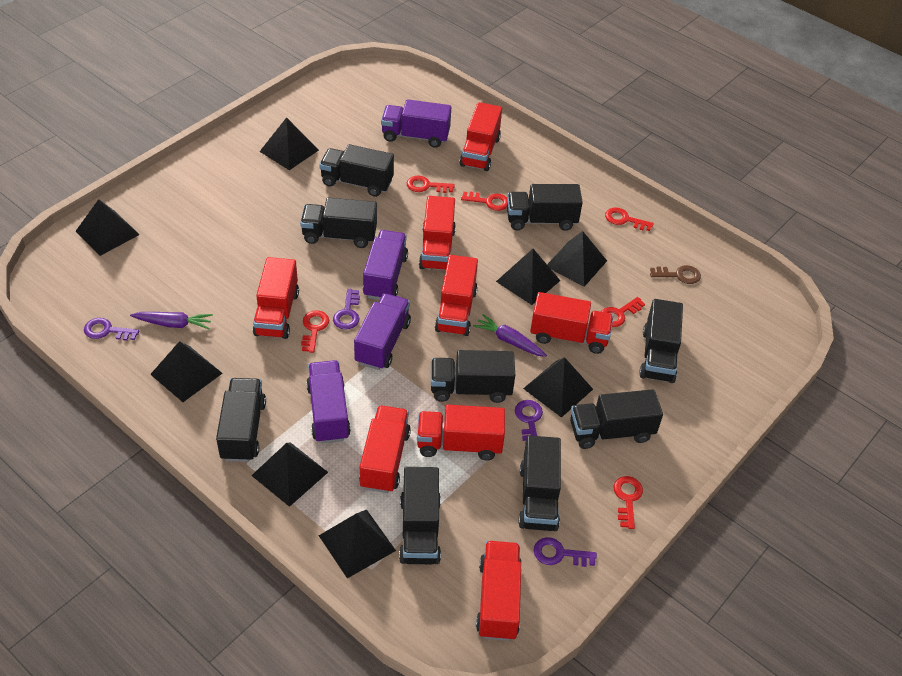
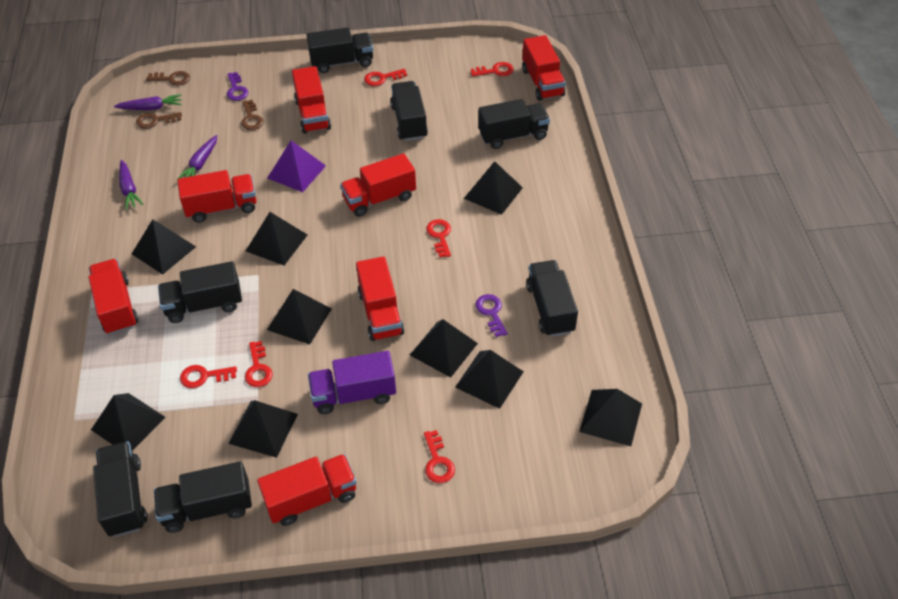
black pyramid: [75,199,140,256] [150,341,223,402] [251,442,328,507] [259,117,319,170] [319,510,396,578] [496,249,560,305] [523,357,593,418] [547,231,607,287] = 8 -> [91,393,166,451] [132,219,196,275] [228,400,298,458] [246,212,307,266] [267,289,332,345] [410,319,478,378] [455,350,524,409] [464,161,523,215] [579,389,642,446] = 9
black truck: [216,378,266,462] [300,198,377,248] [319,144,394,197] [399,467,441,564] [431,350,515,403] [507,184,583,231] [518,435,561,531] [570,389,663,449] [639,299,683,383] = 9 -> [93,441,147,537] [154,461,252,533] [158,261,242,323] [307,27,373,73] [390,81,428,141] [478,99,550,149] [526,260,578,337] = 7
brown key: [650,265,701,284] = 1 -> [136,112,182,129] [146,71,190,86] [241,100,264,130] = 3
purple carrot: [130,312,213,329] [473,314,547,357] = 2 -> [114,94,182,110] [119,160,143,210] [177,135,217,180] = 3
purple key: [84,318,139,341] [333,289,360,330] [515,400,543,445] [534,537,597,567] = 4 -> [227,72,248,101] [475,294,508,337] = 2
purple pyramid: none = 0 -> [268,140,326,192] = 1
purple truck: [306,360,351,443] [354,293,411,370] [363,230,408,300] [381,99,451,148] = 4 -> [308,351,396,414] = 1
red truck: [253,257,299,339] [359,405,411,493] [417,405,505,461] [419,196,456,270] [435,255,478,336] [460,102,502,171] [476,541,522,641] [530,292,613,354] = 8 -> [89,259,138,335] [177,170,257,223] [257,454,357,526] [292,66,331,134] [340,153,416,217] [356,256,404,341] [522,35,566,101] = 7

